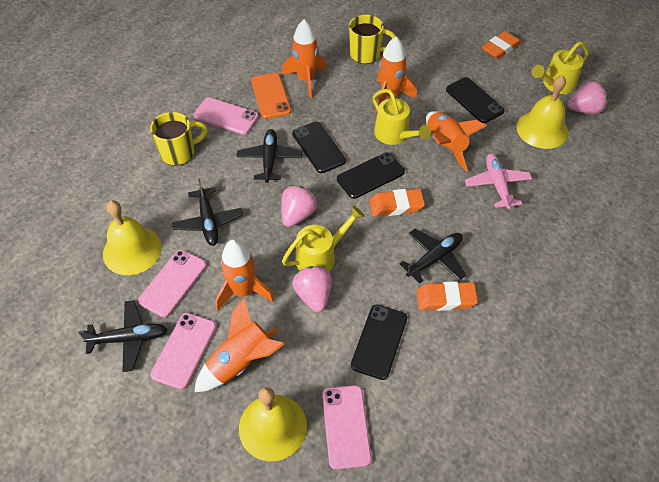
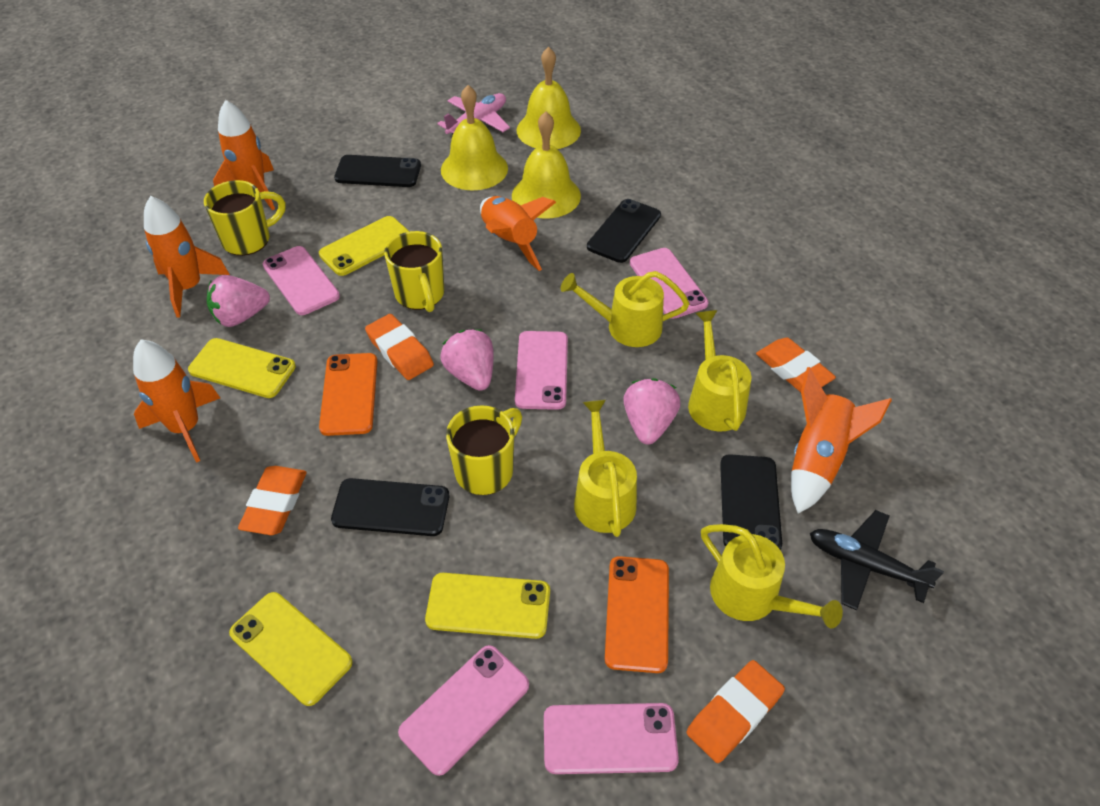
black plane: [78,300,168,372] [172,179,243,246] [236,129,302,183] [399,229,466,283] = 4 -> [810,510,944,610] = 1
orange eraser: [369,189,425,217] [417,281,478,311] [481,31,521,59] = 3 -> [238,466,307,535] [365,314,434,380] [686,660,785,763] [756,338,836,392] = 4
orange phone: [251,73,291,119] = 1 -> [319,353,378,436] [605,556,669,673] = 2
pink phone: [138,250,206,317] [150,313,216,389] [193,97,258,135] [322,385,372,470] = 4 -> [263,246,340,315] [398,645,529,776] [515,331,568,410] [544,703,679,774] [630,248,709,319] = 5
yellow mug: [150,112,208,166] [349,15,396,64] = 2 -> [204,180,286,256] [384,231,444,312] [446,405,522,495] = 3
yellow phone: none = 0 -> [188,338,296,398] [229,592,353,706] [319,216,410,276] [425,573,550,639] = 4
yellow watering can: [282,206,365,271] [373,89,431,145] [532,42,589,94] = 3 -> [561,271,689,347] [574,400,637,537] [688,310,751,431] [701,524,843,628] = 4

